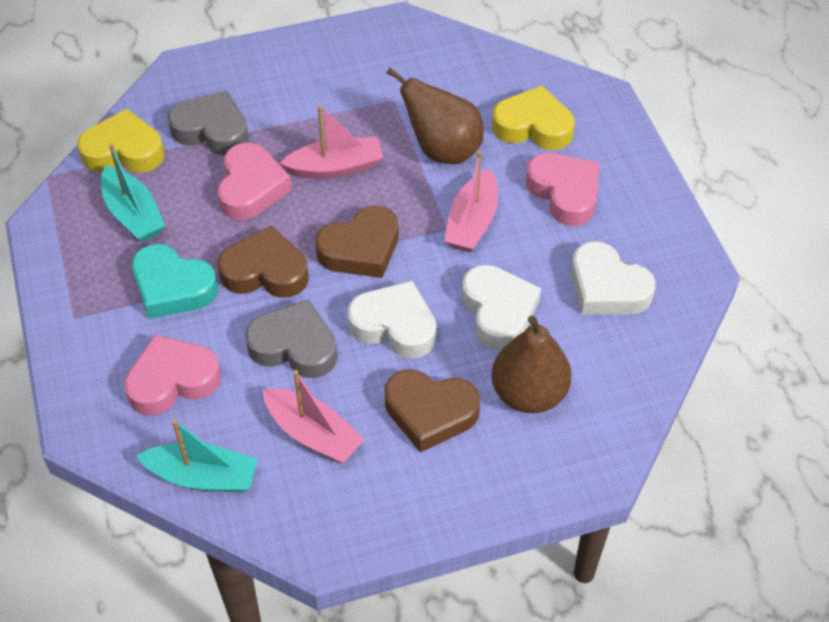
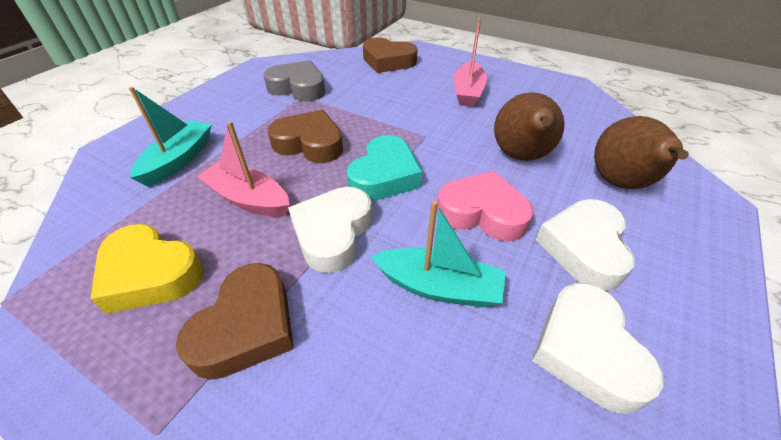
grey heart: [168,90,249,156] [245,300,337,378] = 2 -> [264,61,325,101] = 1
pink boat: [263,370,365,463] [280,105,383,179] [444,151,498,252] = 3 -> [197,121,290,217] [454,18,487,107] = 2
pink heart: [124,334,221,416] [218,142,292,220] [526,153,600,226] = 3 -> [436,170,534,241] = 1
yellow heart: [78,109,164,173] [492,86,575,150] = 2 -> [91,224,204,314] = 1

